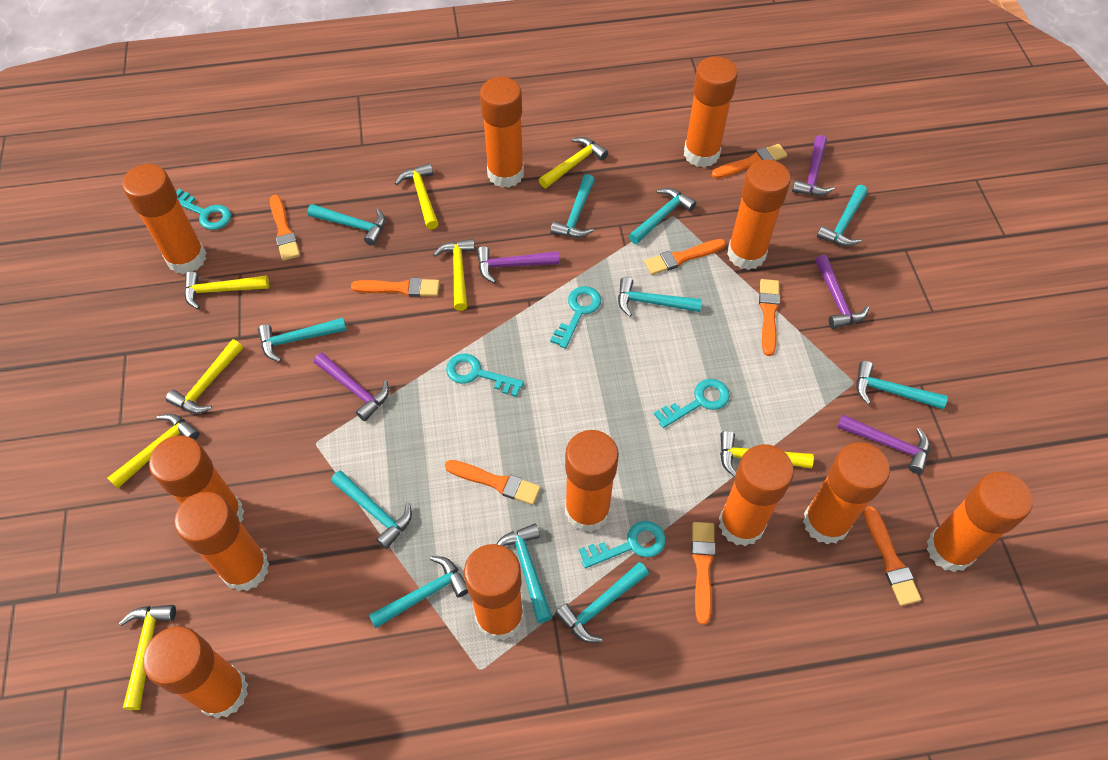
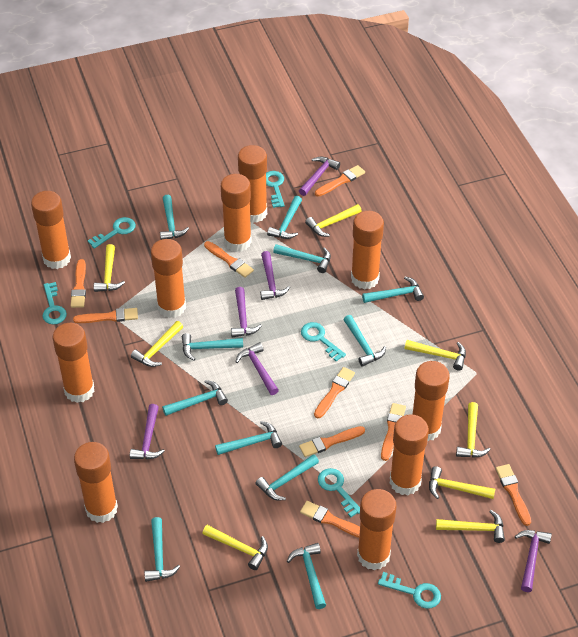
orange brush: [270,195,300,261] [351,278,440,297] [445,460,541,505] [644,239,726,275] [691,522,715,625] [712,144,787,179] [759,279,780,356] [864,506,921,606] = 8 -> [71,259,86,308] [73,308,138,323] [204,241,254,278] [299,426,365,457] [300,501,360,538] [314,367,355,418] [315,165,365,197] [381,403,406,461] [496,464,531,526] = 9
orange glue stick: [122,164,206,274] [143,626,248,718] [149,435,244,522] [174,492,269,591] [464,544,524,641] [480,77,524,188] [565,430,619,532] [684,56,738,168] [719,444,794,546] [727,159,791,270] [803,442,890,545] [926,472,1033,572] = 12 -> [31,191,71,269] [52,323,95,403] [74,442,118,523] [151,239,186,318] [221,174,252,252] [238,145,267,223] [351,211,384,290] [357,489,396,570] [390,414,429,495] [412,361,449,442] = 10
purple hammer: [314,353,389,421] [477,246,559,283] [792,135,834,196] [815,255,869,329] [837,415,929,474] = 5 -> [130,404,164,459] [231,287,262,338] [236,342,279,395] [260,251,290,300] [299,156,340,196] [515,530,552,592] = 6
turquoise key: [176,189,231,230] [446,354,524,397] [550,286,601,348] [579,521,666,568] [654,379,730,428] = 5 -> [43,282,67,324] [88,217,136,249] [266,171,285,208] [301,322,346,362] [318,468,360,517] [378,572,441,609] = 6

